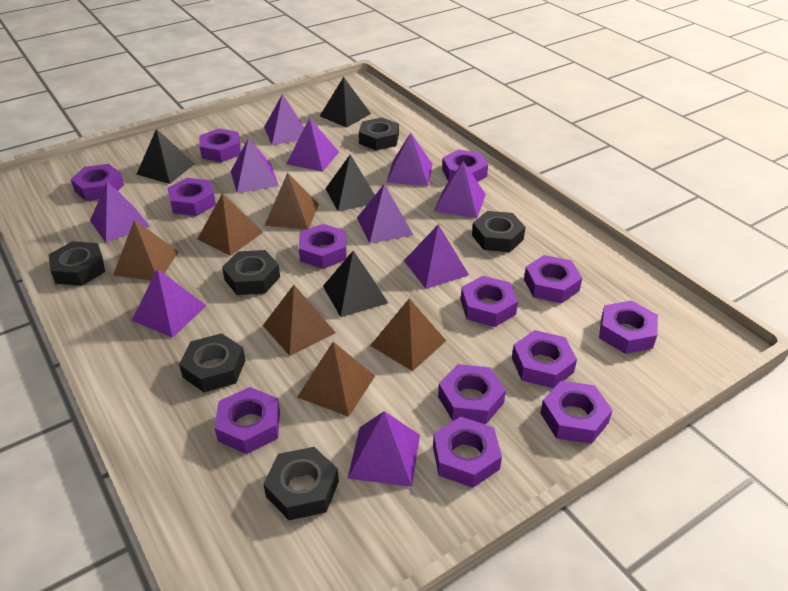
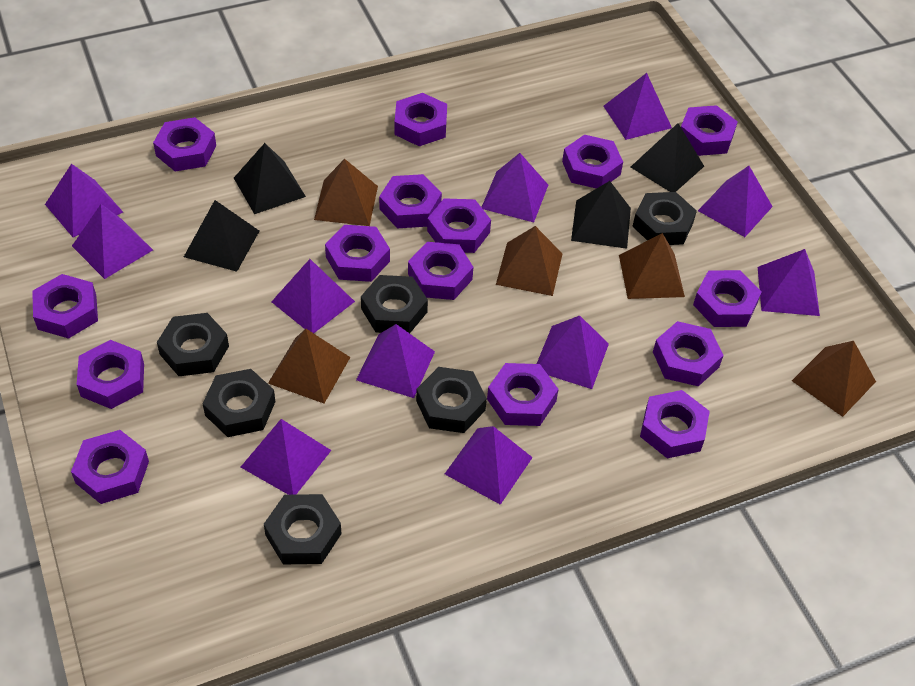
brown pyramid: [113,220,179,280] [197,193,263,256] [263,285,336,356] [264,172,319,230] [297,342,375,417] [370,298,446,371] = 6 -> [268,329,350,403] [314,159,378,226] [496,226,563,296] [619,233,685,299] [792,341,876,417] = 5
purple nut: [71,164,124,201] [167,178,216,216] [200,128,241,162] [215,387,280,454] [299,224,347,269] [433,417,502,488] [438,364,506,424] [442,149,488,182] [461,276,518,327] [512,330,577,388] [524,255,582,303] [540,381,613,444] [599,300,658,354] = 13 -> [32,274,98,339] [71,430,149,504] [77,340,144,409] [153,117,216,172] [325,225,390,282] [379,174,442,228] [394,93,447,146] [408,242,473,300] [427,198,491,253] [487,363,559,426] [562,135,623,189] [640,390,710,459] [653,321,724,386] [681,105,738,156] [693,270,762,327] = 15
purple pyramid: [90,181,150,242] [132,269,206,338] [231,138,279,193] [264,94,304,145] [286,118,339,172] [348,411,420,487] [357,184,413,244] [387,133,433,186] [404,225,469,289] [434,161,486,218] = 10 -> [45,164,123,238] [72,204,153,279] [241,419,331,495] [271,259,355,333] [356,324,435,398] [445,426,533,505] [481,153,548,222] [537,316,609,389] [603,73,672,140] [698,166,773,237] [758,249,820,316] = 11

